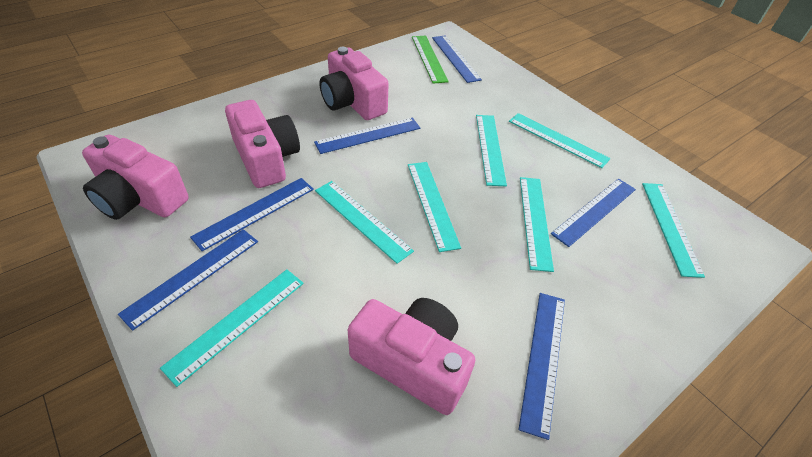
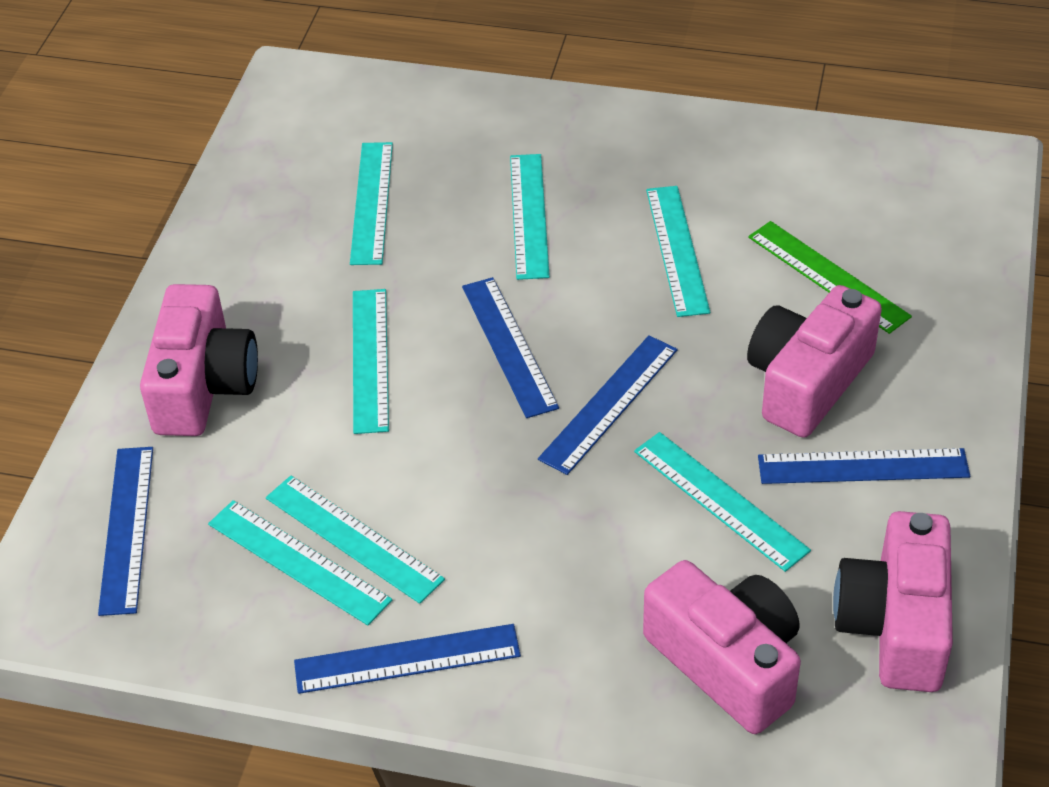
blue ruler: [118,229,258,331] [190,178,314,251] [314,118,420,154] [432,35,482,83] [519,293,565,440] [551,179,636,247] = 6 -> [98,447,153,616] [294,624,521,694] [462,277,559,418] [538,335,678,475] [758,448,970,484] = 5

